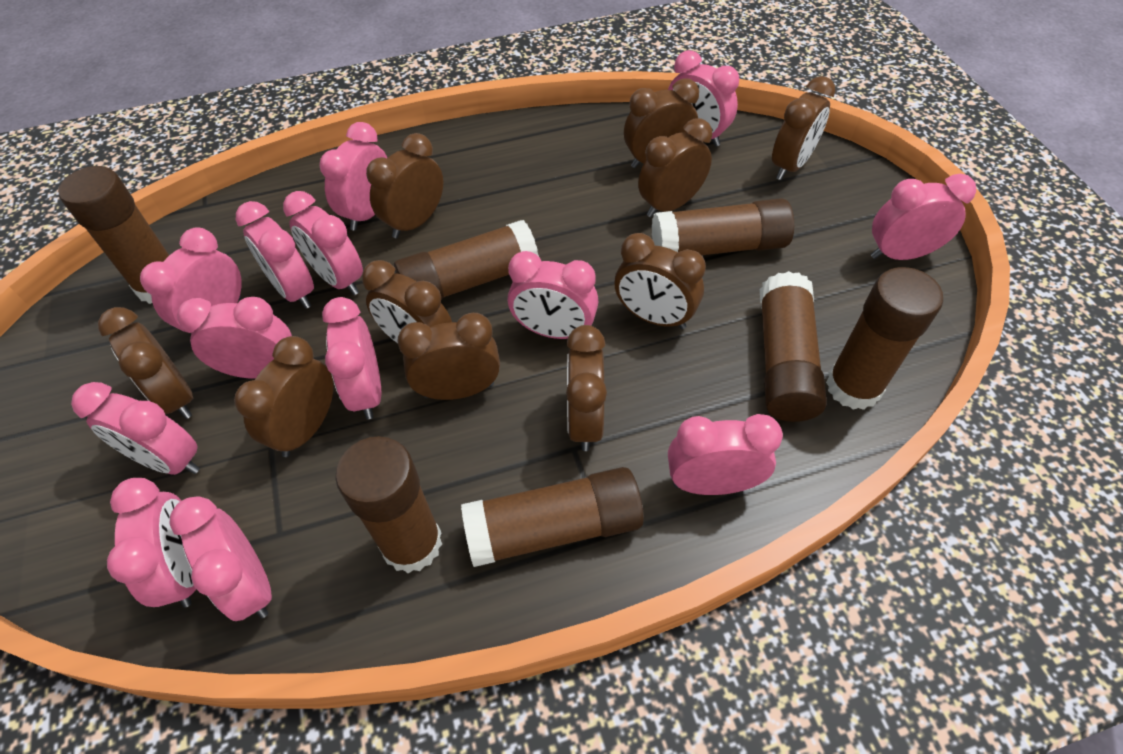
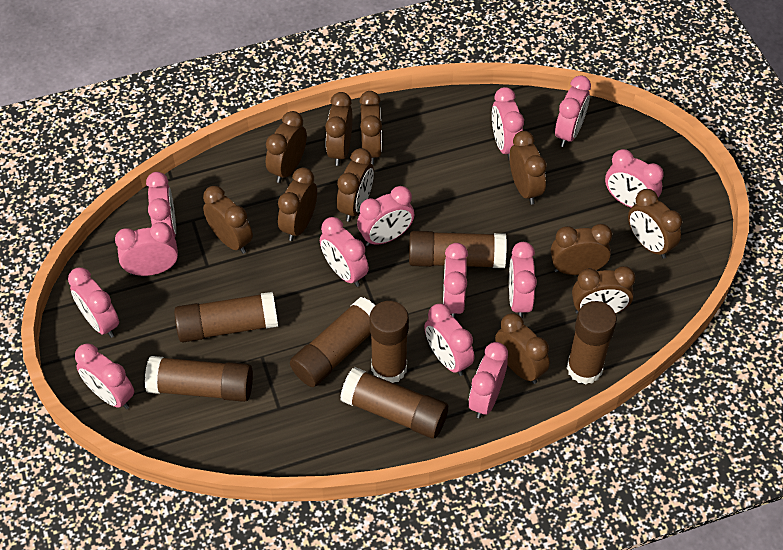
brown clock: [98,307,193,419] [234,336,333,457] [362,260,452,343] [366,133,443,238] [397,313,500,400] [566,325,607,451] [614,233,706,329] [624,78,699,168] [638,118,712,217] [772,76,835,180] = 10 -> [203,186,253,254] [266,111,307,183] [278,167,317,241] [325,92,352,166] [337,148,374,222] [359,91,382,165] [495,313,550,384] [509,131,547,204] [551,224,612,275] [572,266,636,314] [628,189,682,259] = 11

